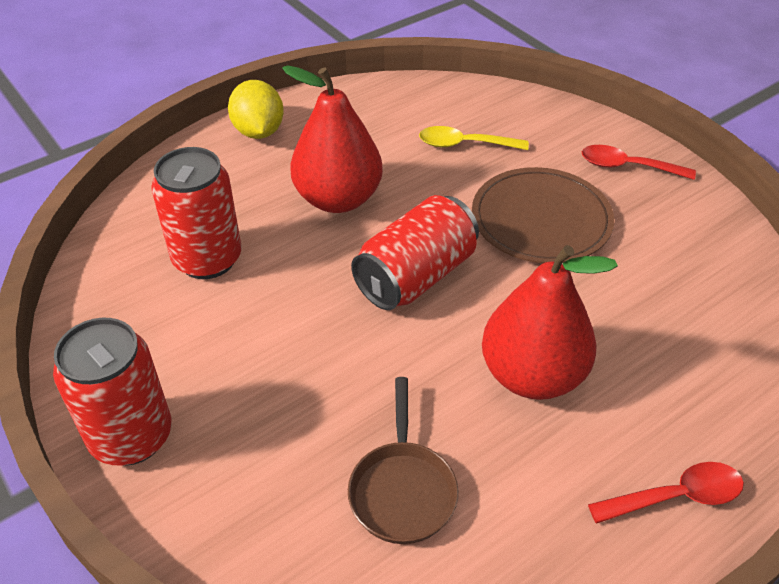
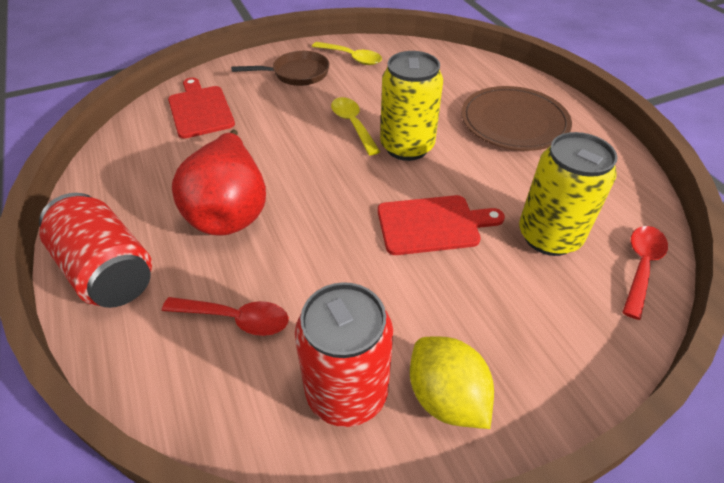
red can: [53,318,172,466] [151,147,242,279] [351,195,479,310] = 3 -> [39,193,152,308] [295,282,393,427] = 2
red cutting board: none = 0 -> [168,78,235,139] [378,195,505,255] = 2
red pear: [282,65,383,213] [482,245,618,400] = 2 -> [172,129,266,236] = 1
yellow can: none = 0 -> [380,51,443,161] [519,132,617,256] = 2
yellow spoon: [419,126,529,150] = 1 -> [312,42,382,65] [331,97,381,155] = 2

